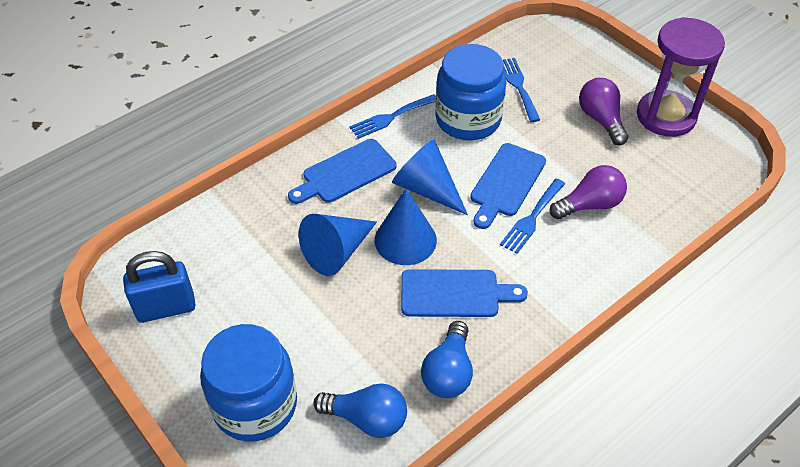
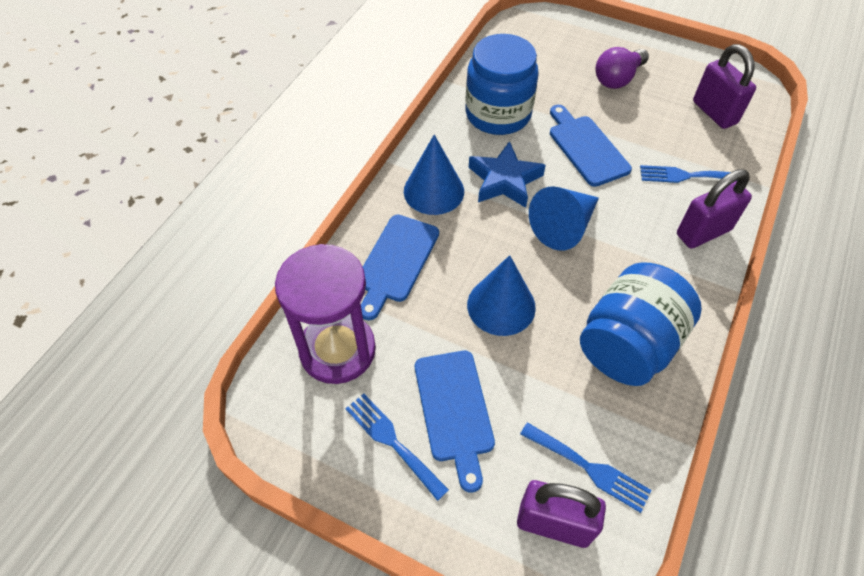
blue light bulb: [313,384,407,438] [421,321,473,398] = 2 -> none = 0
blue padlock: [123,251,196,323] = 1 -> none = 0
blue star: none = 0 -> [469,141,546,208] = 1
purple light bulb: [550,165,627,219] [579,78,628,145] = 2 -> [595,47,649,89] = 1
purple padlock: none = 0 -> [517,480,606,548] [677,169,752,249] [693,44,756,129] = 3

